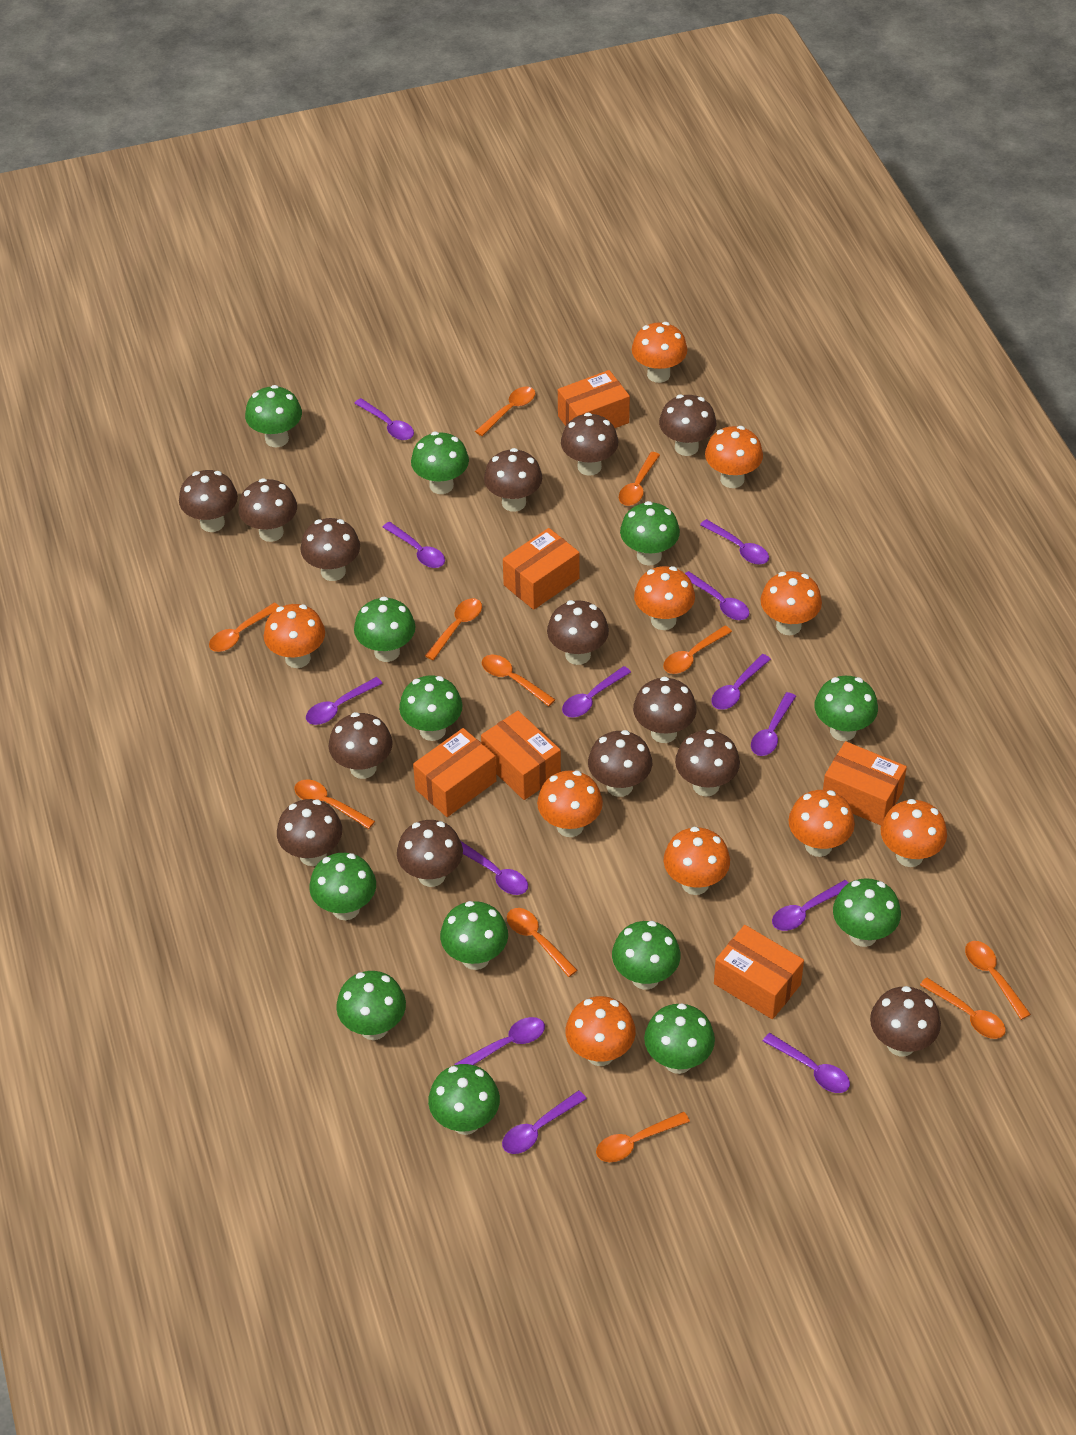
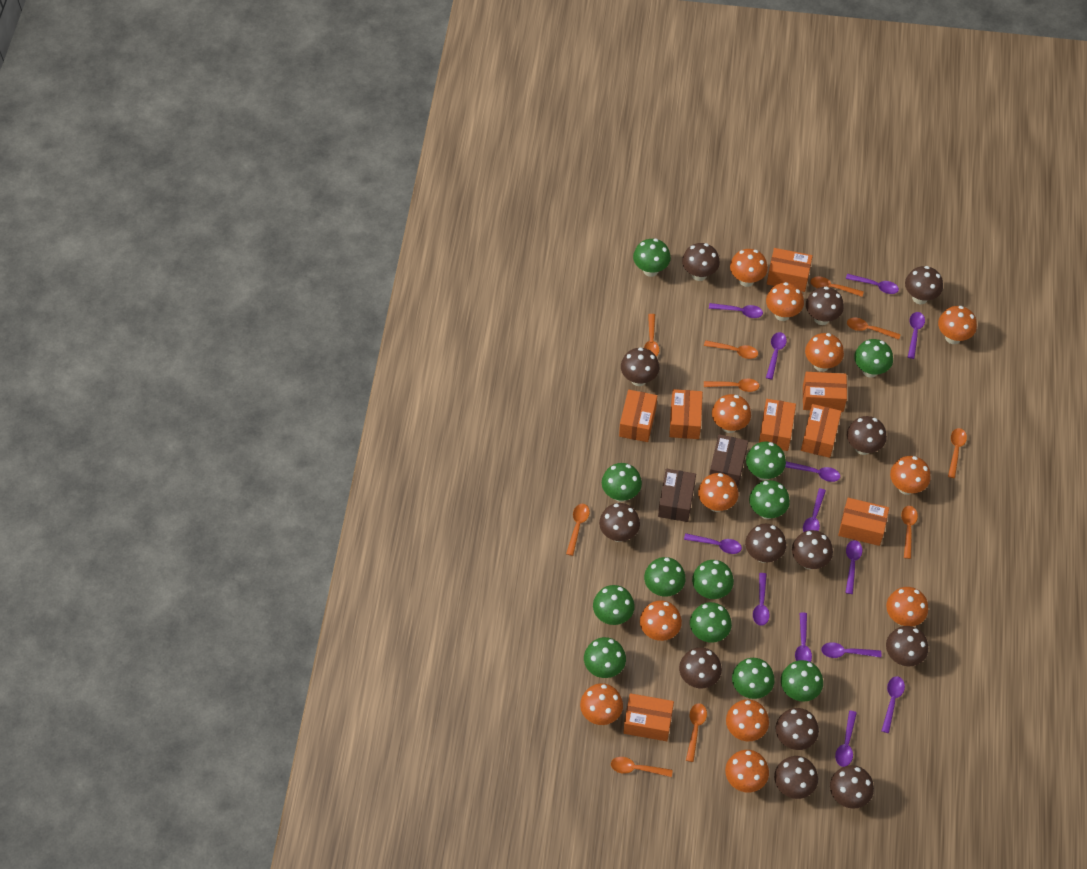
brown box: none = 0 -> [658,469,696,522] [709,434,748,488] = 2
brown mushroom: [179,470,238,532] [238,478,297,542] [277,799,342,866] [300,518,360,581] [329,712,393,779] [397,820,463,887] [484,448,542,512] [547,600,609,665] [561,413,619,476] [588,730,652,797] [633,676,697,743] [659,394,716,456] [675,729,740,796] [870,986,941,1056] = 14 -> [599,503,640,542] [621,348,659,386] [679,647,722,688] [682,243,720,281] [745,524,786,563] [774,756,818,799] [776,708,819,750] [792,530,833,569] [806,286,844,325] [830,765,874,809] [847,416,887,455] [886,626,928,666] [905,266,943,304] = 13
green mushroom: [245,385,302,447] [309,853,376,920] [336,971,406,1040] [354,597,416,662] [399,676,462,741] [411,432,469,494] [428,1064,500,1135] [440,901,508,970] [612,921,681,990] [620,501,680,566] [644,1003,715,1074] [814,676,878,741] [833,878,901,947] = 13 -> [584,637,626,678] [593,585,635,625] [602,463,642,502] [633,239,671,277] [644,557,686,597] [690,602,732,642] [692,560,734,599] [732,658,775,699] [746,442,786,481] [749,480,790,519] [781,660,823,702] [854,339,893,378] = 12
orange box: [413,728,497,817] [481,711,561,800] [503,528,579,610] [558,370,630,428] [714,925,804,1019] [823,741,907,825] = 6 -> [619,390,657,442] [623,693,674,741] [669,389,703,439] [759,399,796,451] [767,248,813,292] [801,404,842,458] [803,372,847,412] [838,498,889,546] = 8
orange mushroom: [264,604,325,668] [537,770,603,837] [565,996,636,1066] [632,322,688,383] [634,566,695,630] [664,827,730,895] [705,426,763,488] [760,571,822,635] [789,790,855,857] [881,799,947,867] = 10 -> [580,683,623,725] [640,600,682,641] [698,473,738,512] [712,394,751,433] [725,750,769,792] [726,699,769,741] [730,249,768,287] [766,282,804,321] [805,333,844,372] [886,587,928,626] [890,456,931,495] [938,306,977,344] = 12
orange spoon: [209,602,280,652] [295,779,375,829] [425,598,482,660] [475,387,535,436] [482,655,556,706] [507,908,578,977] [596,1112,690,1162] [619,452,660,506] [663,626,732,674] [920,977,1006,1039] [965,941,1031,1020] = 11 -> [566,504,590,556] [611,757,673,777] [644,314,659,357] [686,703,707,762] [704,340,758,359] [704,379,759,392] [810,277,864,297] [847,317,901,340] [901,506,918,559] [948,428,967,478] = 10

